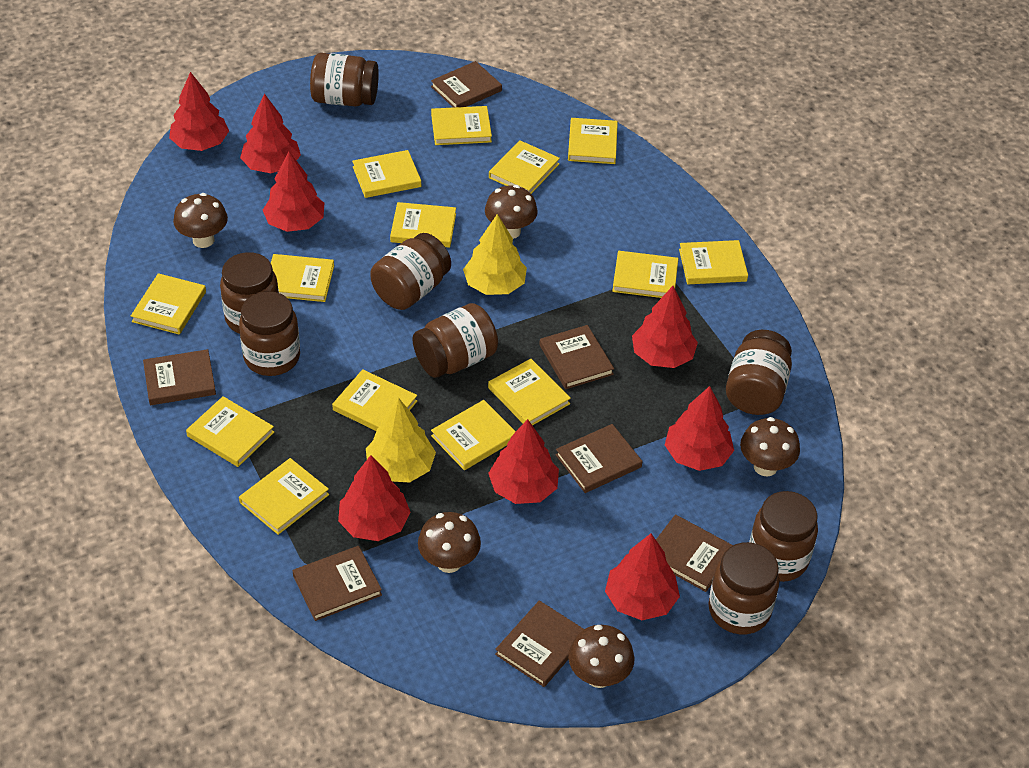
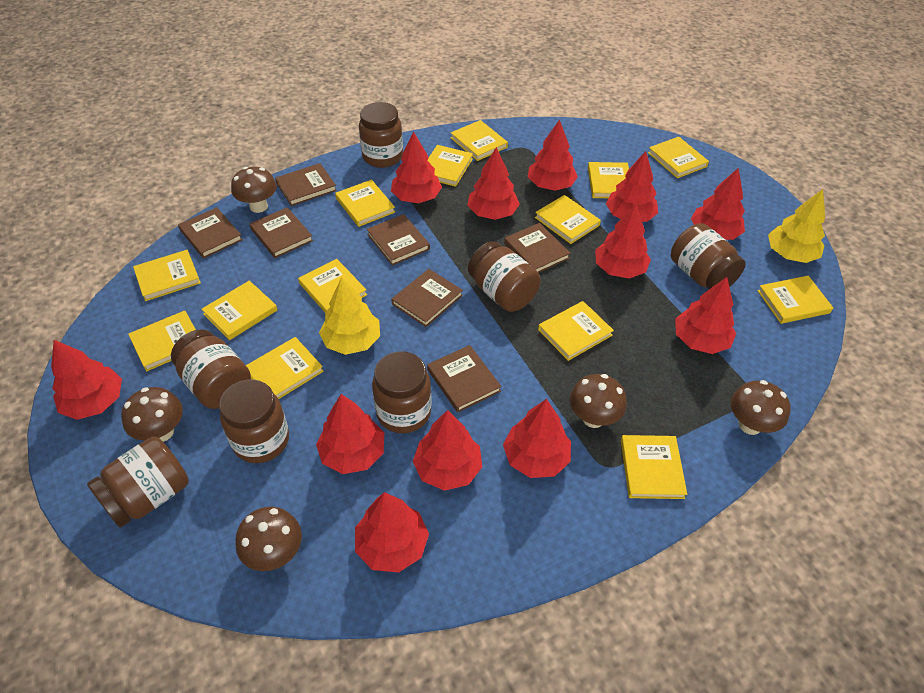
brown jar: [220,252,279,334] [239,291,300,376] [310,53,379,106] [370,233,451,310] [413,303,498,378] [708,542,779,634] [726,330,792,415] [749,491,818,582] = 8 -> [87,436,189,528] [171,329,251,409] [219,380,289,463] [359,102,403,168] [372,351,432,433] [468,241,541,312] [671,223,746,289] = 7
red tree: [169,72,229,151] [240,94,301,173] [263,151,324,232] [338,455,411,541] [488,419,559,504] [605,534,680,620] [632,286,698,368] [665,386,734,471] = 8 -> [51,340,122,420] [316,394,384,474] [355,492,429,572] [391,132,442,203] [413,410,482,491] [467,147,520,220] [503,399,571,478] [528,120,578,191] [595,204,651,279] [606,151,658,222] [675,277,736,354] [691,168,745,240] = 12

